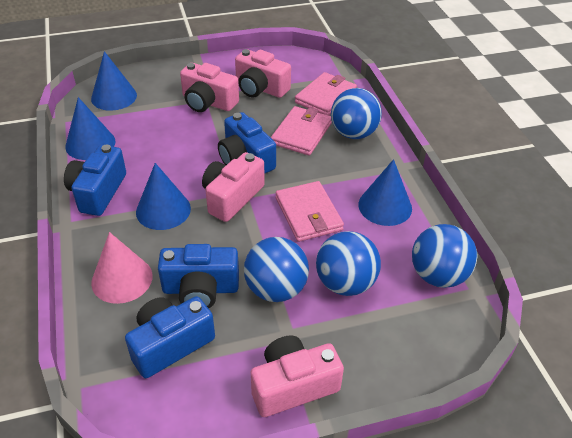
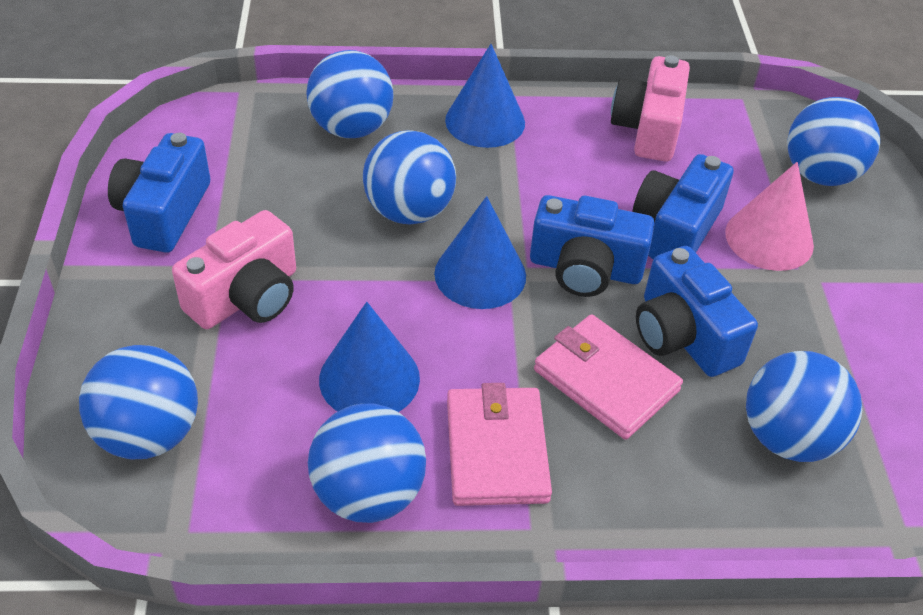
blue ball: [244,237,309,302] [316,231,381,296] [331,88,382,139] [412,224,477,288] = 4 -> [79,345,198,460] [306,50,393,138] [308,403,426,523] [363,130,456,225] [746,351,862,462] [787,97,880,186] = 6
blue cone: [65,97,115,160] [91,51,137,111] [136,163,191,230] [358,159,412,226] = 4 -> [319,302,420,412] [434,196,526,309] [445,44,525,148] = 3
pink camera: [180,63,239,112] [202,152,265,222] [235,49,291,98] [251,335,344,417] = 4 -> [172,210,296,329] [611,55,690,162] = 2
pink wallet: [271,106,332,156] [275,181,344,242] [295,72,357,116] = 3 -> [447,383,552,506] [534,314,683,440] = 2

